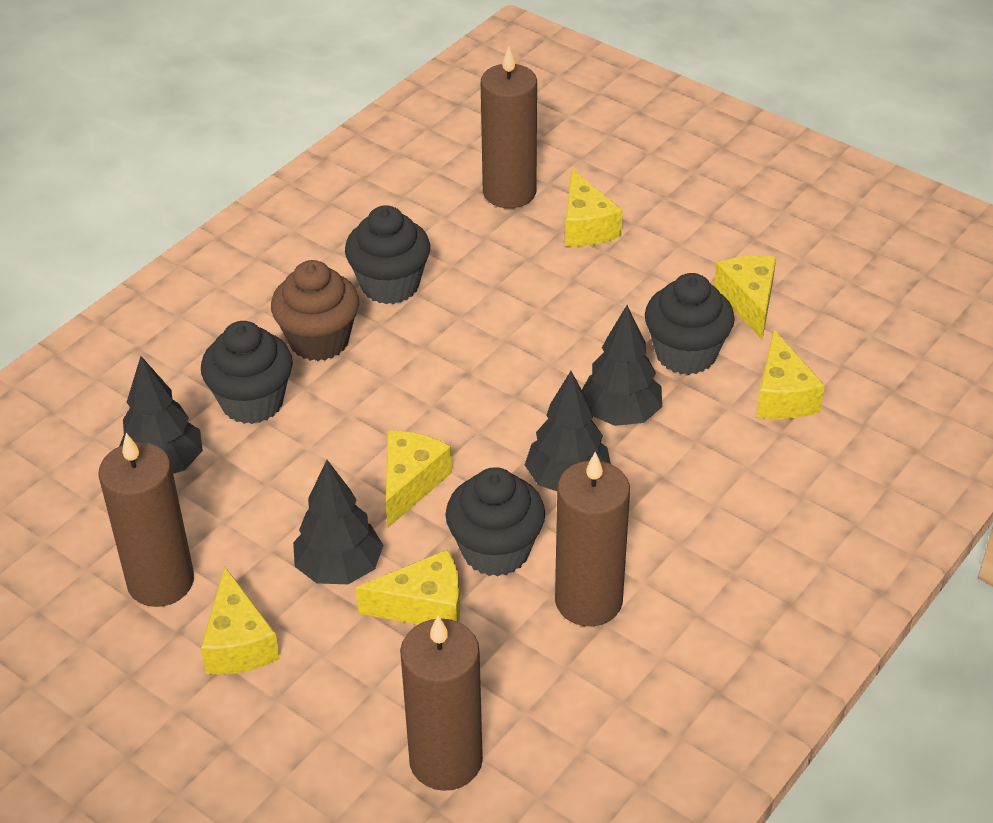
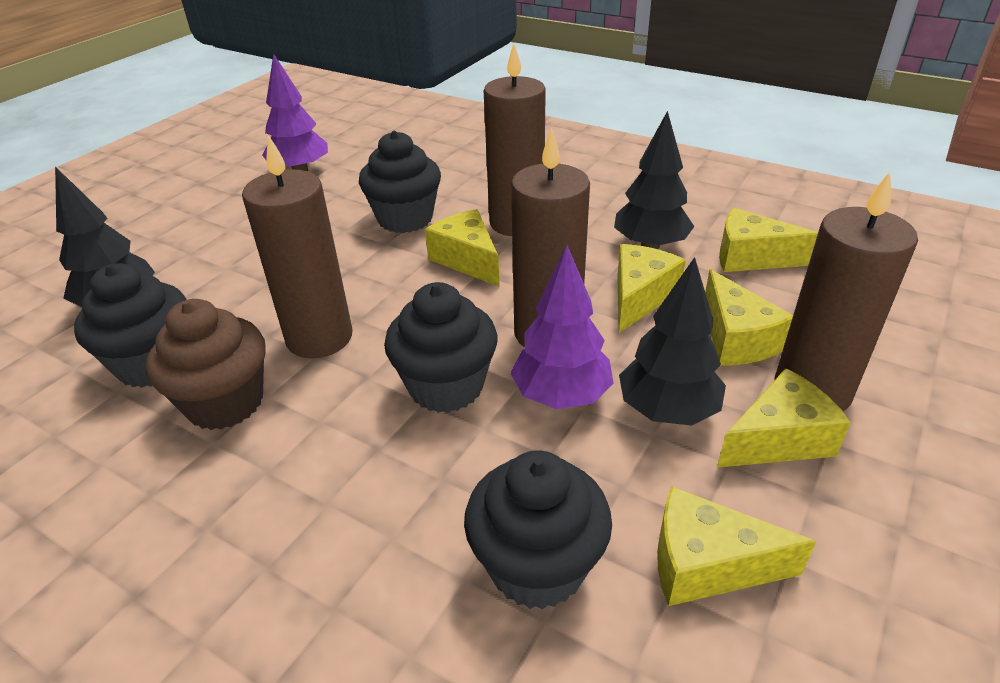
black tree: [119,356,203,474] [293,460,383,584] [525,371,611,491] [582,305,662,426] = 4 -> [55,167,155,307] [614,111,695,249] [619,257,726,425] = 3
purple tree: none = 0 -> [262,54,328,171] [510,245,614,409] = 2

